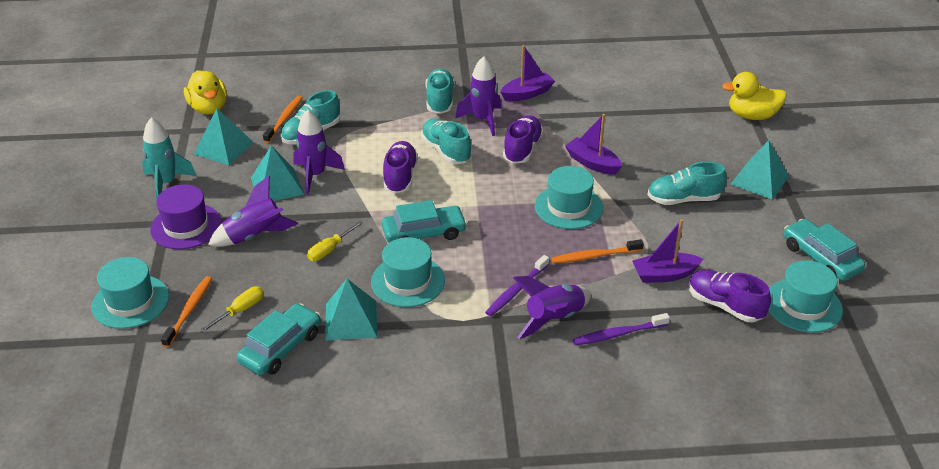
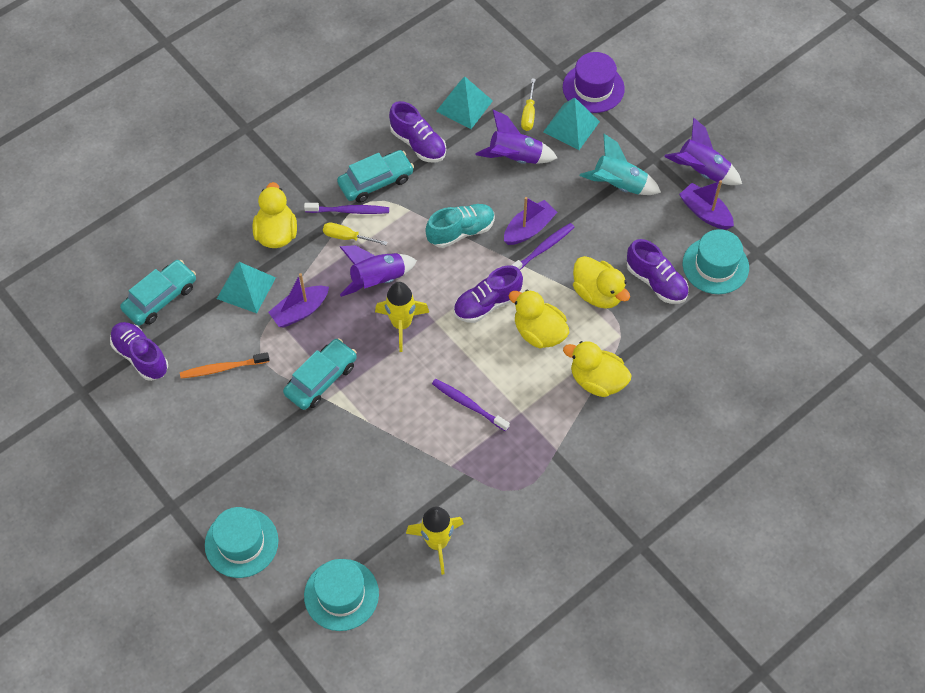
orange toothbrush: [161,276,212,347] [263,96,303,143] [552,239,644,264] = 3 -> [180,352,269,378] = 1
purple rocket: [208,176,298,247] [293,110,345,194] [455,56,501,136] [513,276,591,339] = 4 -> [340,245,417,297] [476,110,557,164] [664,118,742,185] = 3
purple shoe: [383,141,418,193] [503,115,544,164] [689,270,771,322] = 3 -> [110,322,168,381] [389,101,446,162] [454,265,523,323] [627,239,689,304] = 4
purple toothbrush: [485,255,549,316] [573,313,670,346] = 2 -> [304,203,389,214] [432,379,510,431] [512,223,574,270] = 3
turquoise hat: [92,257,169,329] [371,237,445,307] [535,166,603,229] [768,260,843,333] = 4 -> [205,507,278,578] [304,559,379,631] [683,229,749,294] = 3
turquoise pyramid: [194,108,254,165] [251,146,304,201] [325,279,377,341] [731,140,789,200] = 4 -> [217,262,276,313] [436,76,493,129] [543,97,600,150] = 3
turquoise shoe: [281,90,340,145] [421,118,472,164] [426,69,455,114] [647,161,726,205] = 4 -> [425,204,495,248] = 1
yellow duck: [184,70,227,114] [722,72,787,120] = 2 -> [253,182,297,248] [509,290,569,348] [563,341,631,397] [573,256,630,309] = 4
yellow rocket: none = 0 -> [375,282,429,352] [406,506,464,575] = 2

